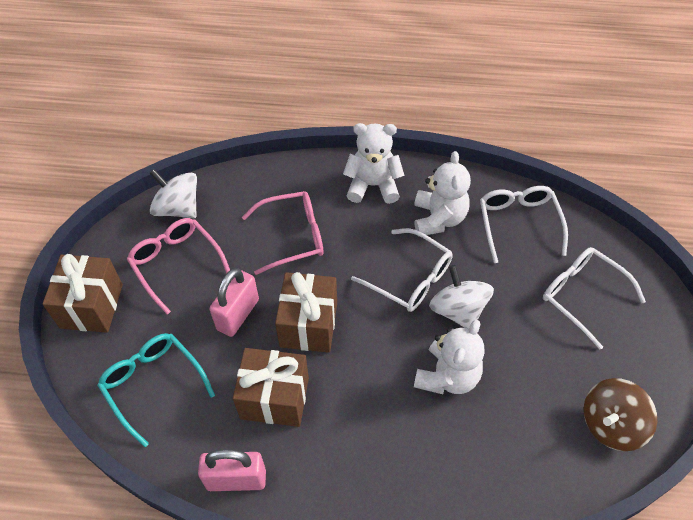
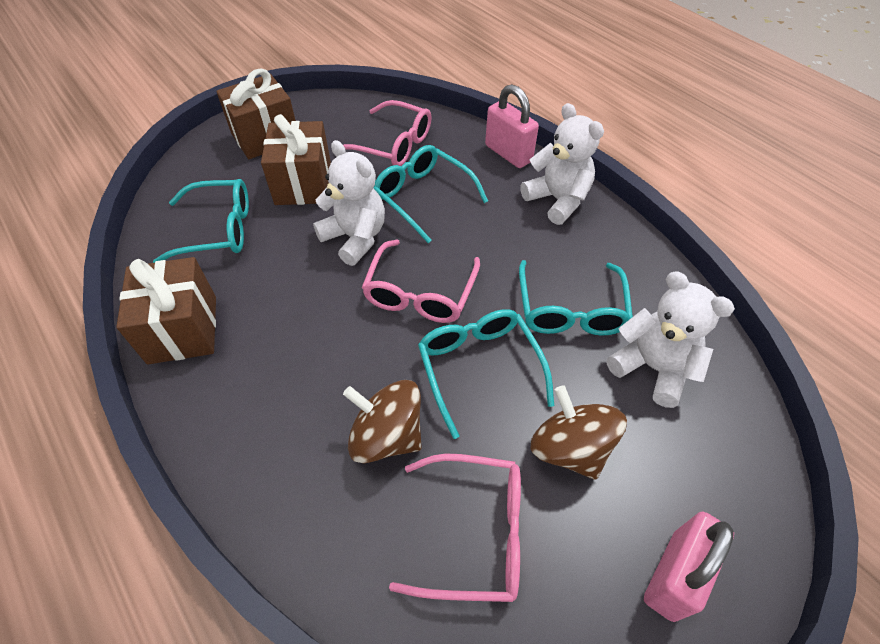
brown spinning top: [584,378,657,451] = 1 -> [343,380,422,463] [531,386,627,480] = 2
pink glasses: [127,218,230,314] [242,191,324,275] = 2 -> [343,100,432,166] [362,239,480,323] [389,453,521,602] = 3
turquoise glasses: [97,333,215,447] = 1 -> [153,179,249,263] [374,145,488,243] [418,309,554,439] [519,260,633,336] = 4
white glasses: [351,228,453,312] [480,186,568,263] [543,247,646,349] = 3 -> none = 0
white spinning top: [149,169,197,218] [429,265,494,329] = 2 -> none = 0

